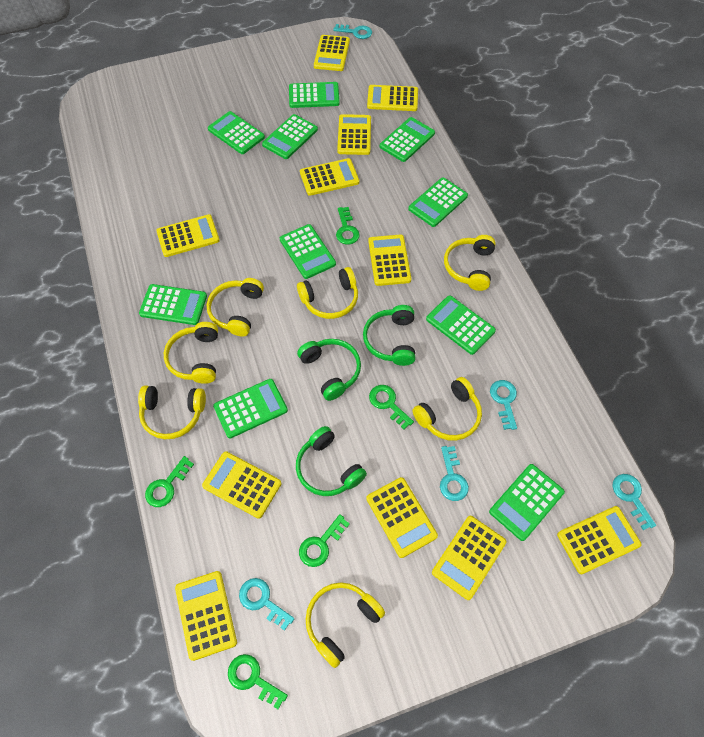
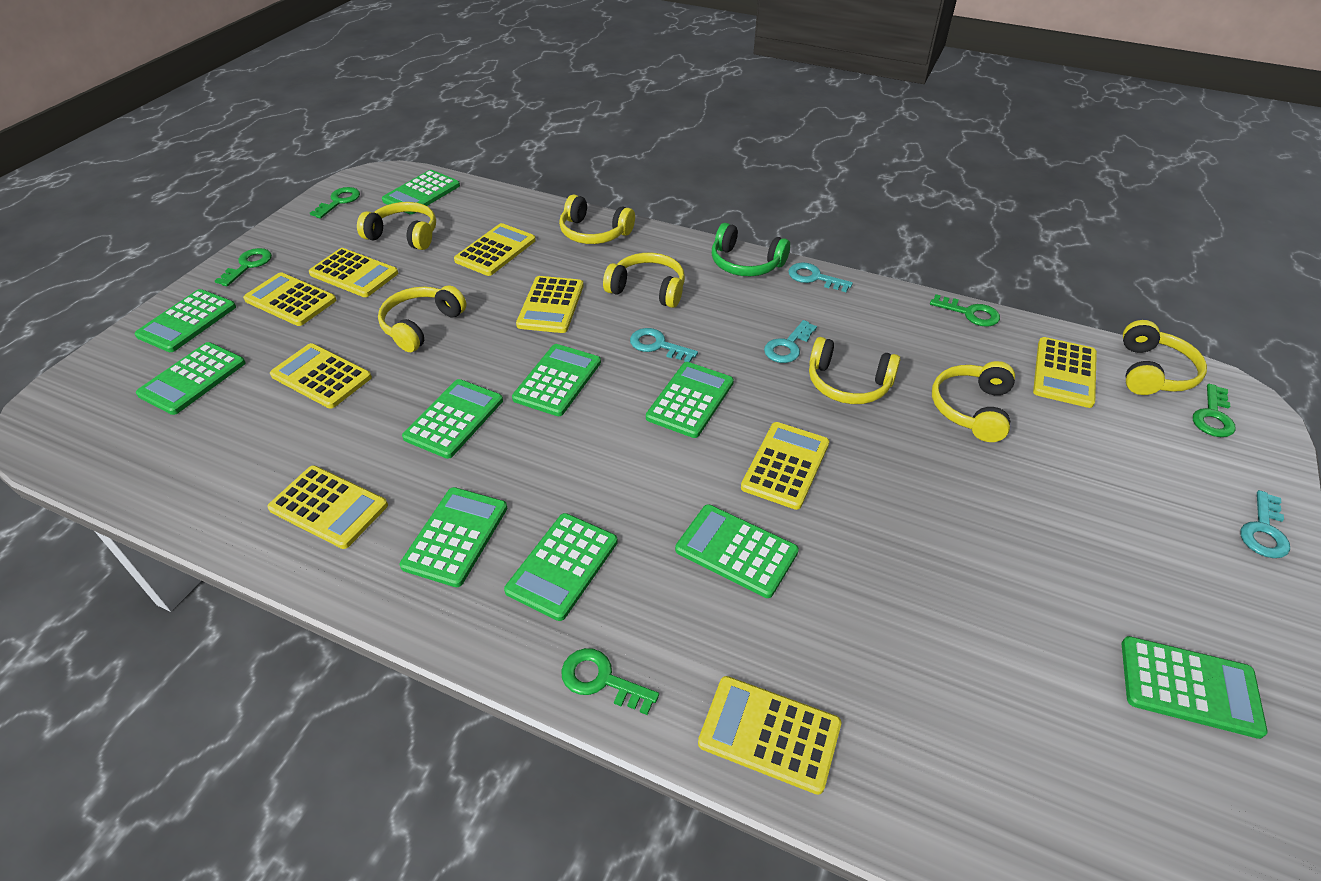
green headphones: [296,426,367,496] [297,339,361,401] [363,305,415,366] = 3 -> [712,223,790,276] = 1
turquoise key: [239,578,294,631] [333,24,372,39] [440,446,469,501] [490,380,517,430] [612,474,656,530] = 5 -> [630,328,698,362] [764,320,817,363] [788,263,853,292] [1240,490,1290,558] = 4
yellow calculator: [156,214,220,257] [175,571,237,661] [202,451,281,519] [300,158,359,196] [314,35,350,71] [337,114,371,155] [366,477,438,558] [367,85,418,111] [368,234,411,286] [432,516,507,600] [557,506,641,574] = 11 -> [243,272,336,326] [267,465,388,549] [270,343,372,409] [309,248,398,297] [454,223,536,276] [516,276,584,333] [698,676,841,795] [741,422,829,510] [1033,337,1097,408] = 9

